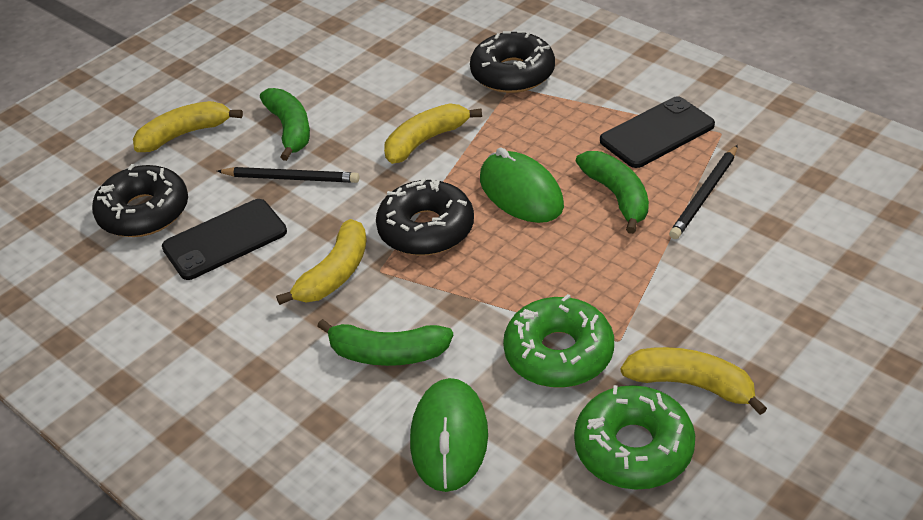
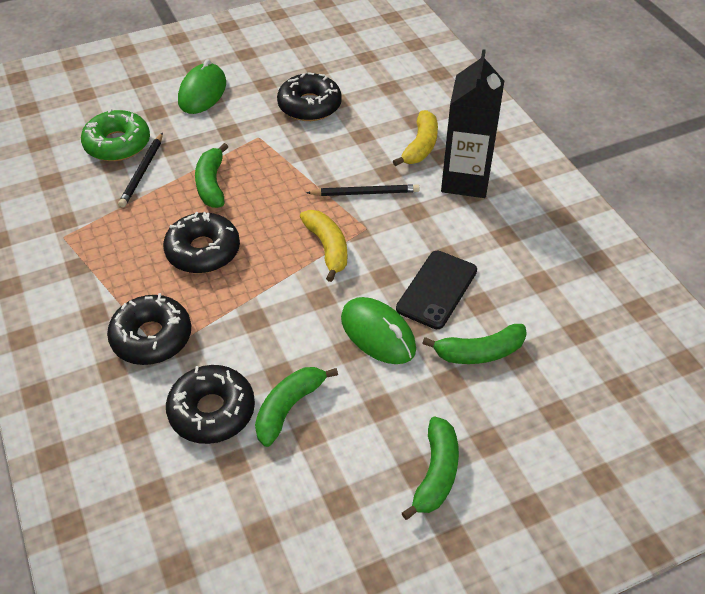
black carton: none = 0 -> [441,49,504,198] = 1
black donut: [92,164,188,237] [376,178,474,256] [470,31,555,93] = 3 -> [107,293,191,365] [163,212,240,273] [166,365,255,444] [277,72,342,121] = 4
black phone: [162,199,287,280] [600,96,715,168] = 2 -> [396,251,477,329] = 1
green banana: [260,88,310,161] [317,319,453,366] [576,151,649,234] = 3 -> [195,143,228,208] [255,367,338,447] [402,417,459,520] [422,324,527,364] = 4
green donut: [503,294,614,388] [574,385,695,490] = 2 -> [81,108,150,161] = 1
yellow banana: [133,101,243,152] [276,219,367,305] [384,103,482,164] [621,347,767,415] = 4 -> [300,210,347,282] [393,110,438,166] = 2

